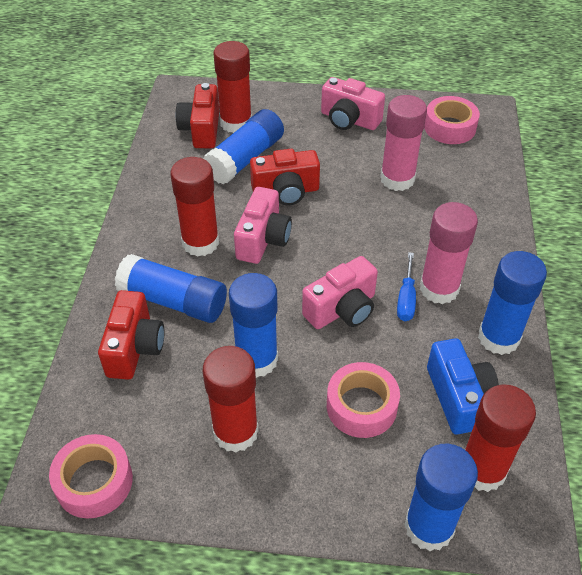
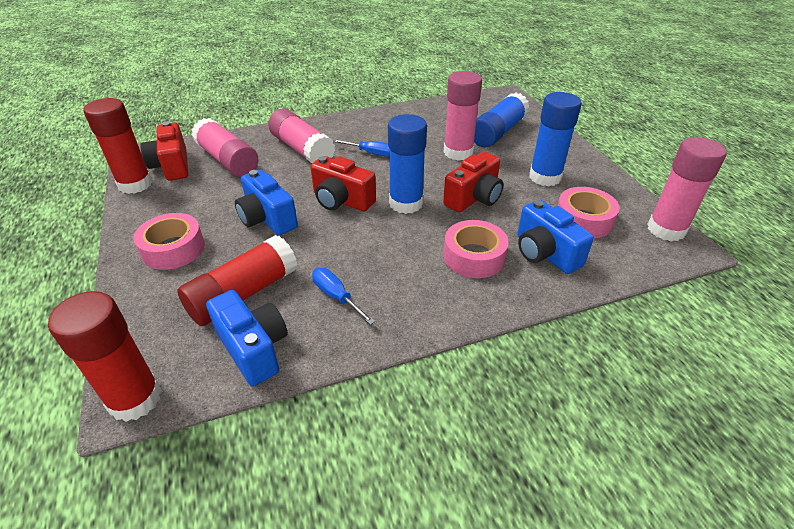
blue camera: [427,338,499,435] = 1 -> [206,290,288,386] [235,170,298,235] [517,200,594,274] = 3
blue glue stick: [115,254,227,323] [203,109,284,184] [229,273,278,378] [404,443,478,551] [478,251,547,355] = 5 -> [388,114,427,214] [474,92,530,147] [529,92,582,187] = 3
blue screwdriver: [397,252,416,321] = 1 -> [312,268,375,325] [333,139,390,157] = 2
pink camera: [234,187,292,264] [302,256,378,329] [321,77,385,130] = 3 -> none = 0
pink glue stick: [380,95,427,191] [420,202,478,304] = 2 -> [191,118,258,177] [268,109,335,163] [444,71,482,161] [647,137,727,242] = 4
red glue stick: [170,157,219,257] [203,346,259,453] [214,41,252,133] [465,384,536,492] = 4 -> [48,291,162,422] [83,98,153,194] [177,235,298,326] = 3

